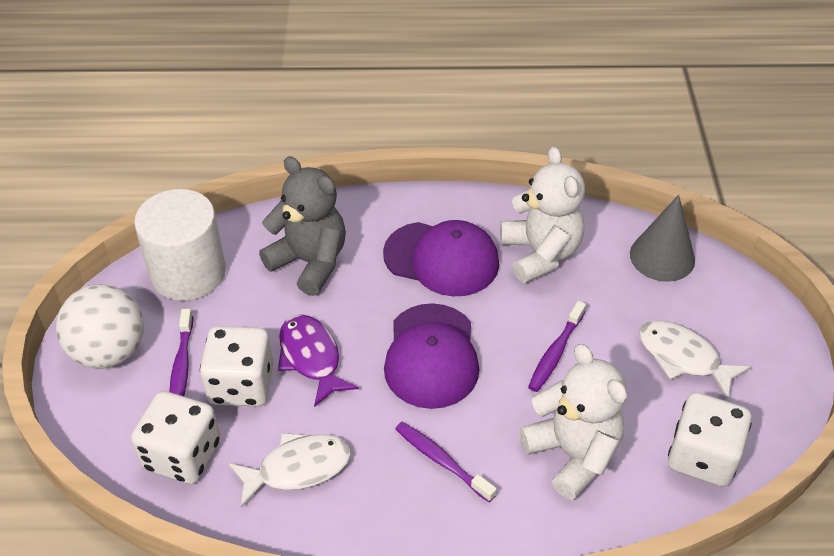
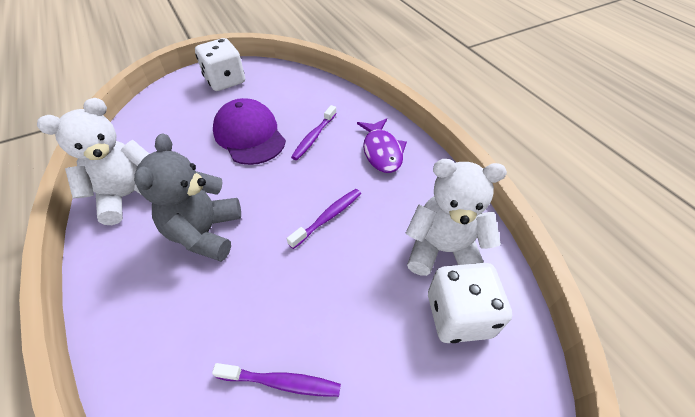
grey cone: [630,195,695,282] = 1 -> none = 0
purple cap: [383,220,499,296] [384,303,479,409] = 2 -> [213,98,286,165] = 1
white ball: [56,284,144,369] = 1 -> none = 0
white cylinder: [134,189,226,301] = 1 -> none = 0
white dice: [131,391,220,484] [200,326,273,407] [668,392,752,487] = 3 -> [195,38,245,91] [428,263,512,343] = 2
white fish: [228,433,351,508] [639,320,751,399] = 2 -> none = 0

